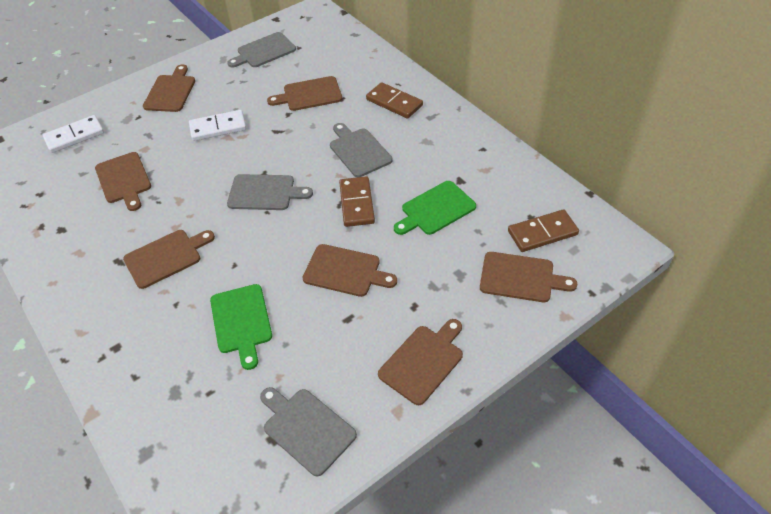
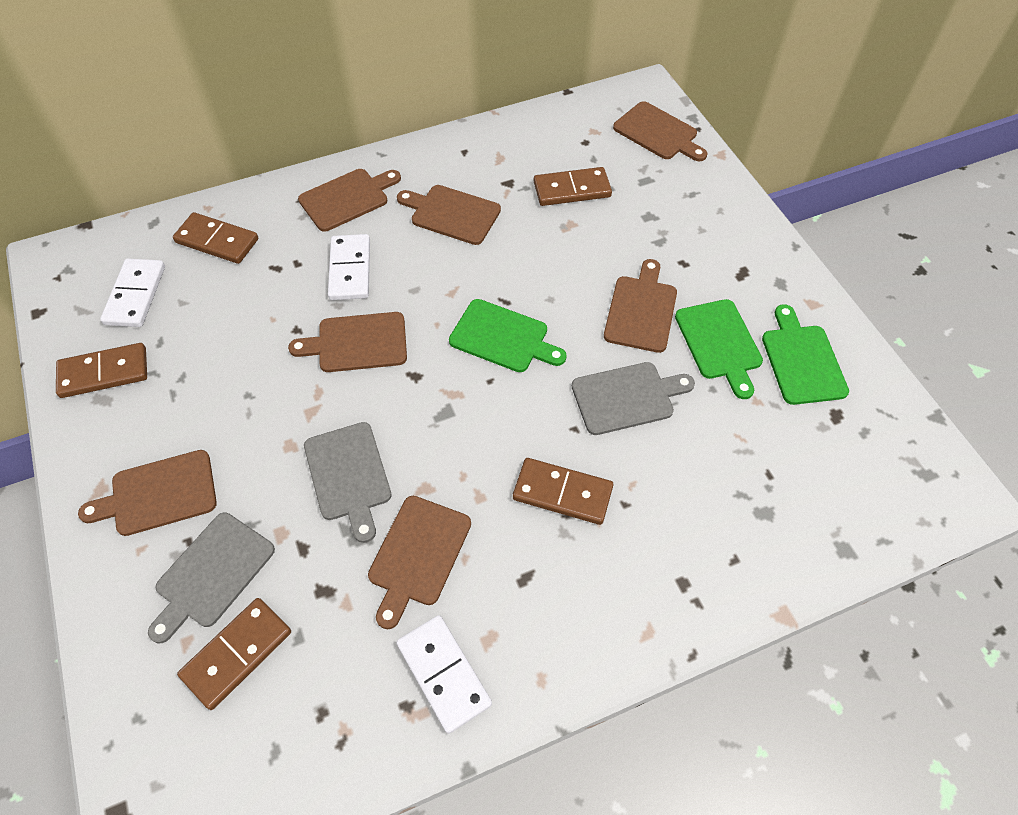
brown domino: [339,176,375,227] [366,82,423,119] [508,209,579,252] = 3 -> [56,343,147,398] [173,212,258,264] [177,598,291,710] [513,458,613,525] [534,167,612,206] = 5
green cutting board: [210,284,272,370] [394,181,476,235] = 2 -> [449,299,567,372] [675,299,763,399] [762,304,849,405] = 3
grey cutting board: [227,32,296,68] [227,174,313,210] [260,387,357,476] [330,123,393,177] = 4 -> [148,513,275,643] [304,422,392,543] [572,362,695,435] = 3
white domino: [43,115,104,153] [189,110,246,141] = 2 -> [100,258,165,327] [328,234,370,300] [396,615,492,734] = 3

